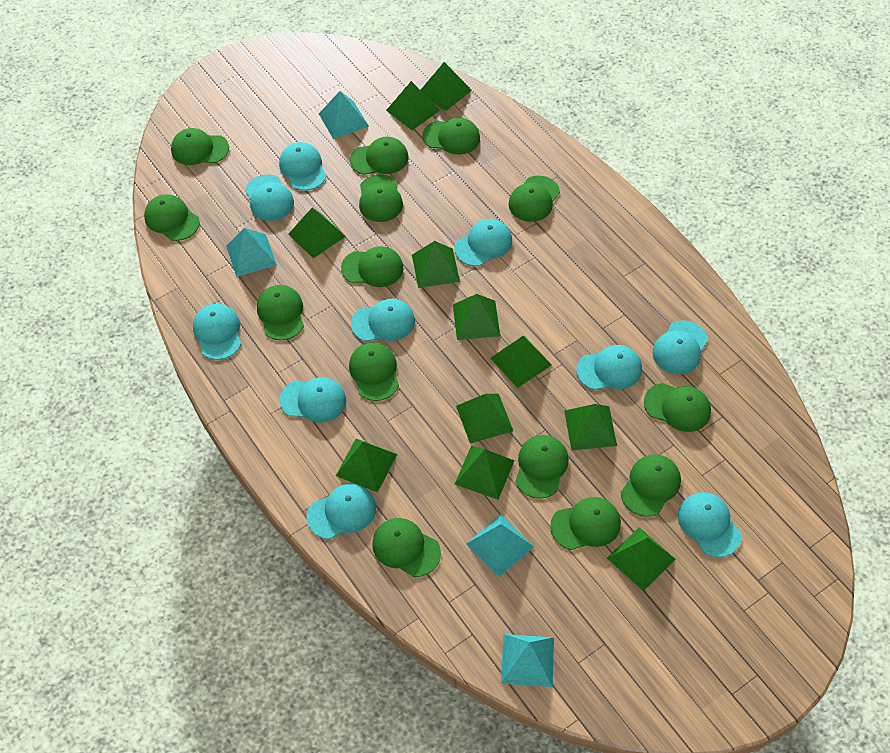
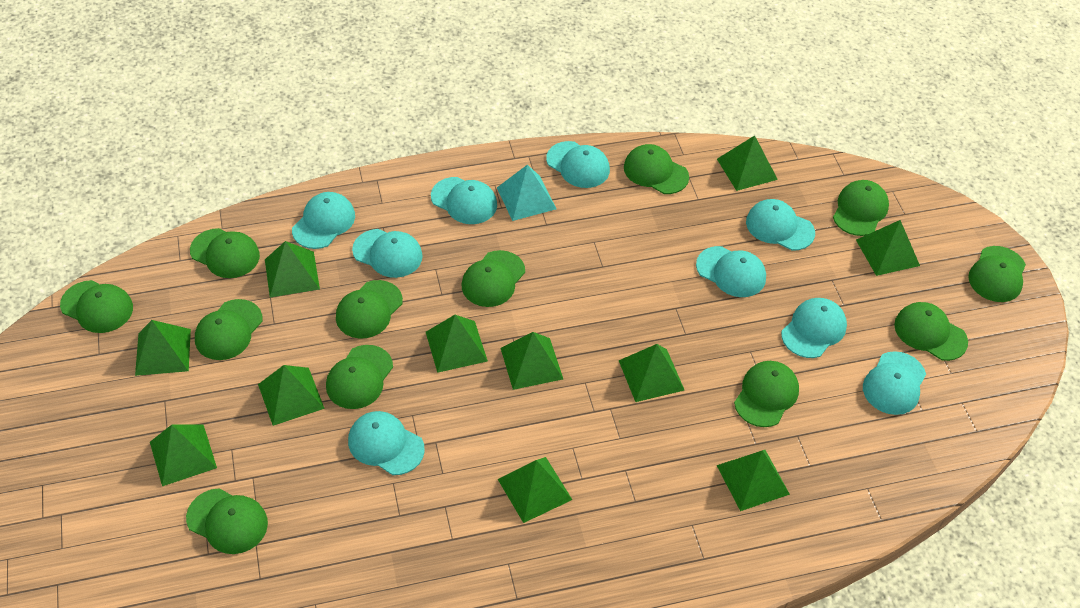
green cap: [144,194,200,241] [171,128,229,165] [257,285,304,341] [341,246,403,287] [349,342,399,401] [350,136,409,175] [359,174,403,222] [372,518,441,577] [422,117,480,155] [508,176,560,222] [515,435,569,499] [550,497,621,550] [621,454,681,517] [644,383,711,432] = 14 -> [60,280,133,333] [186,488,268,554] [190,228,260,278] [195,299,263,360] [326,345,393,409] [336,280,403,339] [461,250,525,307] [624,144,689,194] [734,361,799,427] [833,180,889,236] [894,302,968,361] [968,246,1026,302] = 12
turquoise cap: [193,304,241,360] [245,175,294,221] [279,142,327,190] [280,377,346,423] [307,484,376,539] [351,299,415,342] [455,219,512,266] [576,345,642,390] [652,320,708,374] [678,492,741,557] = 10 -> [292,192,355,249] [348,411,425,475] [352,229,423,278] [431,177,497,224] [546,141,610,188] [696,246,766,297] [746,199,815,251] [781,298,847,358] [863,351,926,415] = 9
turquoise pyramid: [226,228,277,277] [319,91,369,139] [466,515,534,577] [501,634,554,687] = 4 -> [497,164,556,221] = 1

